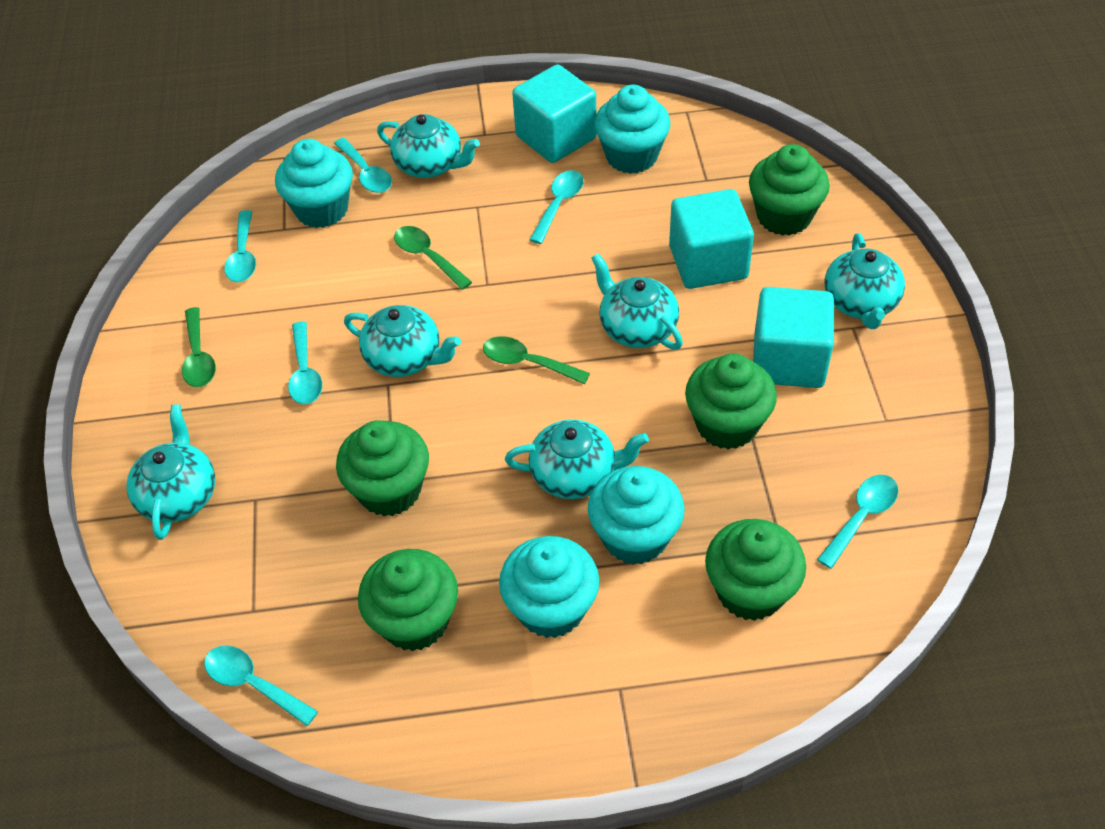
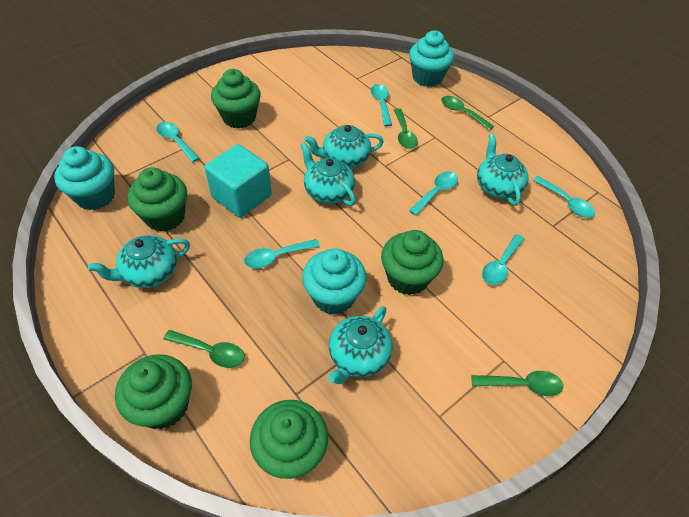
green spoon: [182,307,216,387] [394,226,472,290] [483,336,590,384] = 3 -> [163,330,245,368] [394,108,418,149] [441,96,494,130] [471,371,563,396] = 4
turquoise cube: [512,64,597,163] [669,189,754,289] [753,287,834,388] = 3 -> [205,144,272,218] = 1
turquoise cupcake: [275,139,353,228] [499,536,599,638] [588,466,685,565] [594,85,671,174] = 4 -> [54,146,115,210] [302,248,366,315] [409,30,454,87] = 3
turquoise teapot: [126,405,215,540] [344,305,461,377] [377,114,480,178] [505,419,649,499] [591,253,683,350] [824,233,905,329] = 6 -> [88,235,190,288] [301,142,356,206] [304,125,384,169] [328,306,393,384] [477,134,529,206] = 5

